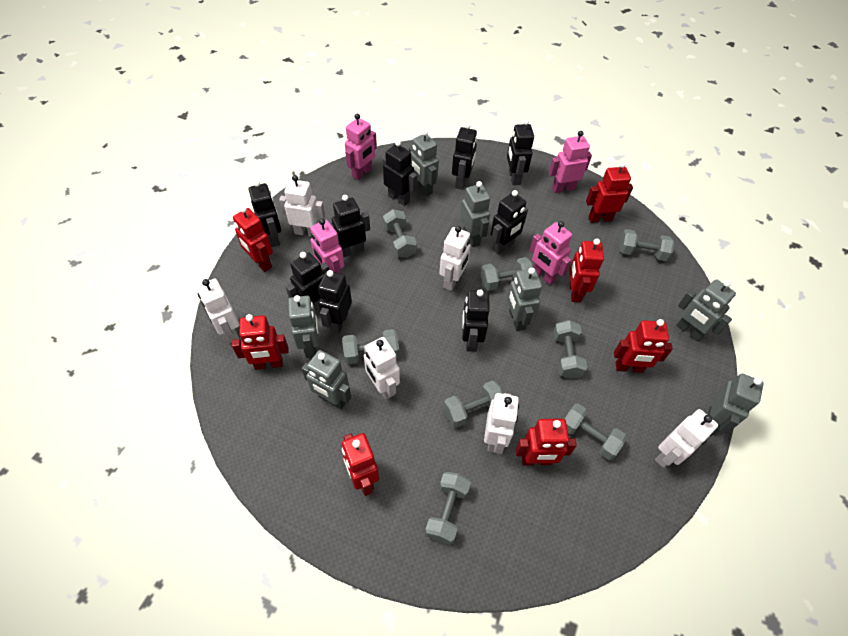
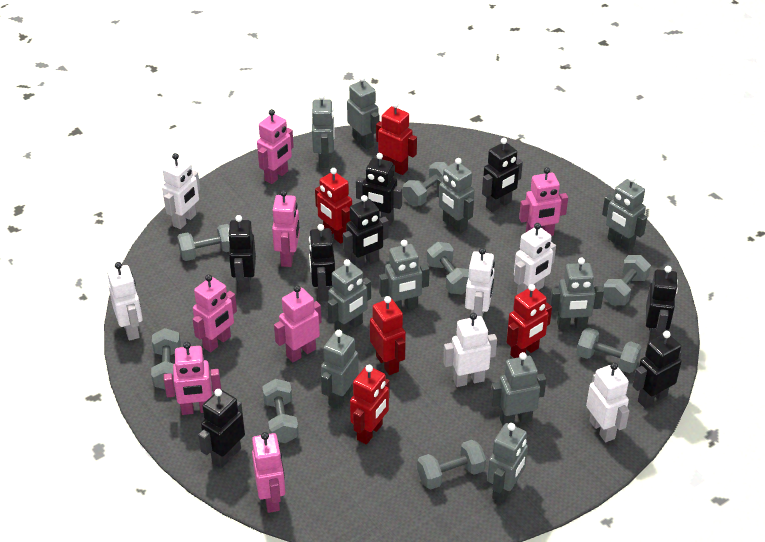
black robot: [248,180,281,247] [286,252,329,308] [318,270,352,334] [330,195,370,258] [383,140,417,206] [452,123,477,190] [462,289,490,352] [491,190,528,255] [507,119,534,185] = 9 -> [198,389,245,468] [228,215,256,292] [309,224,335,302] [343,195,389,269] [356,153,402,226] [482,138,523,212] [633,331,682,408] [646,266,678,341] = 8
grey robot: [288,295,319,358] [302,350,352,409] [409,130,439,196] [460,181,490,247] [507,268,542,331] [676,279,736,342] [708,374,763,435] = 7 -> [312,94,335,168] [321,330,359,409] [327,259,371,334] [347,75,380,149] [379,240,430,311] [436,158,475,234] [487,423,528,503] [490,352,546,426] [550,258,604,330] [602,175,647,251] = 10
pink robot: [310,218,345,274] [345,114,377,180] [530,221,572,285] [549,131,592,193] = 4 -> [164,342,221,415] [192,274,237,353] [252,432,285,513] [257,109,294,184] [272,190,300,267] [274,285,322,362] [519,167,568,236] = 7
red robot: [232,314,289,370] [233,206,273,272] [341,433,379,496] [516,419,577,465] [569,239,604,303] [586,162,633,223] [614,319,673,373] = 7 -> [315,168,352,244] [350,365,390,444] [370,296,406,375] [376,102,417,175] [507,284,552,358] = 5

